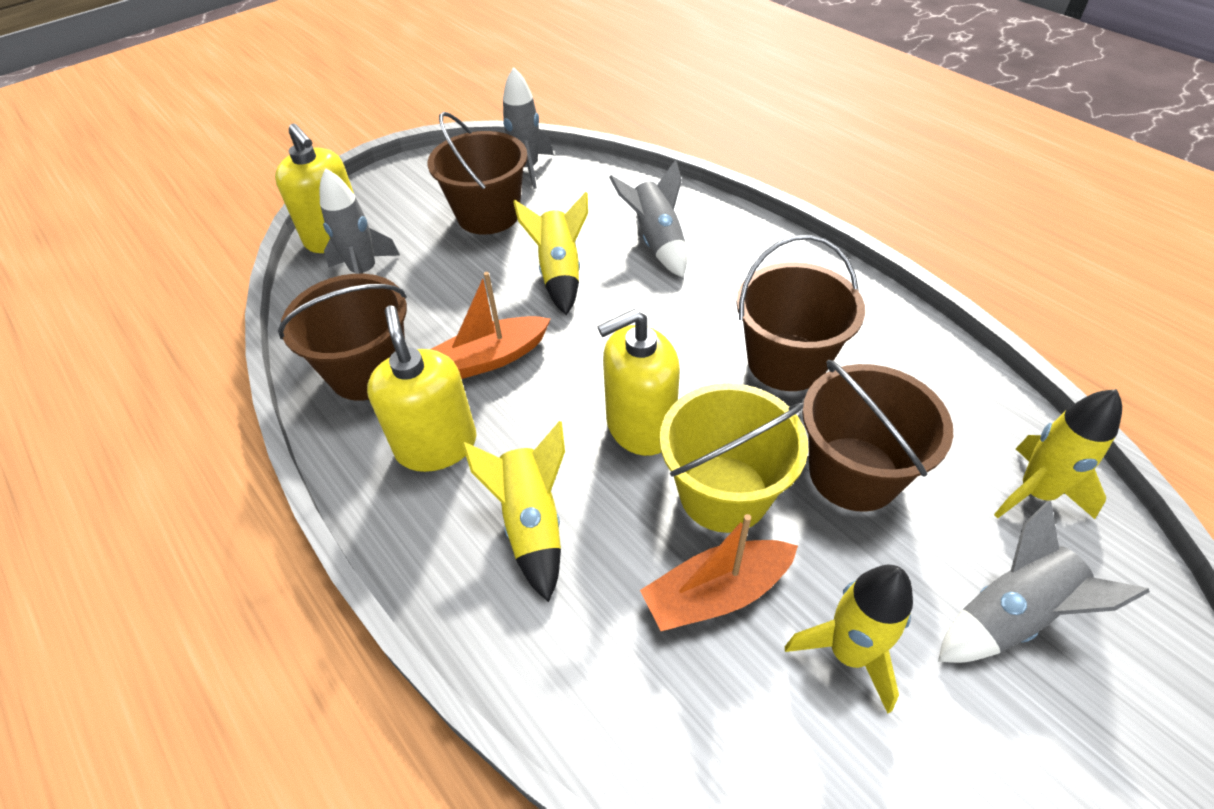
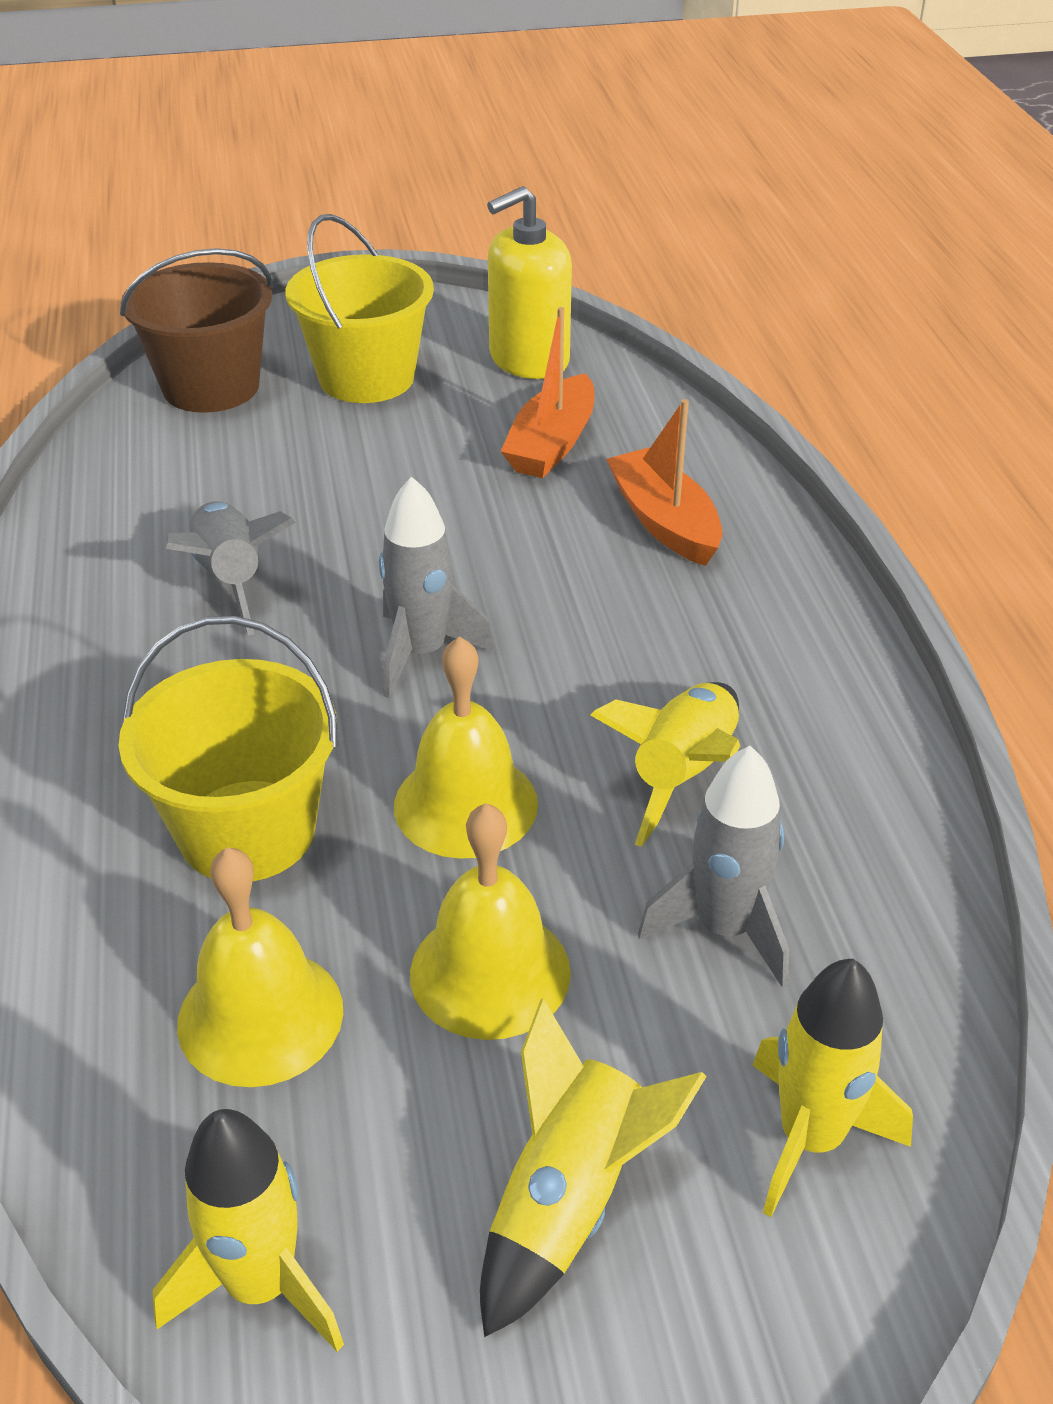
brown bucket: [278,274,407,401] [428,112,528,235] [736,235,865,391] [802,360,953,512] = 4 -> [120,248,273,413] = 1
grey rocket: [320,168,400,274] [503,67,554,189] [609,160,687,278] [938,501,1150,663] = 4 -> [166,501,296,636] [379,476,495,698] [638,746,789,988] = 3
yellow bell: none = 0 -> [177,847,343,1087] [394,636,538,859] [410,803,571,1040] = 3
yellow bucket: [659,383,808,533] = 1 -> [119,616,338,882] [286,214,434,403] = 2
yellow soap dispenser: [275,124,354,253] [367,306,476,472] [597,309,680,456] = 3 -> [487,186,572,379] = 1

